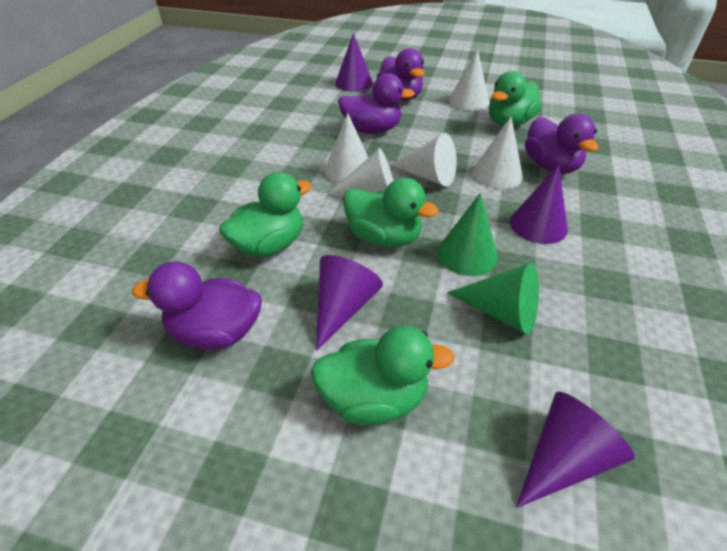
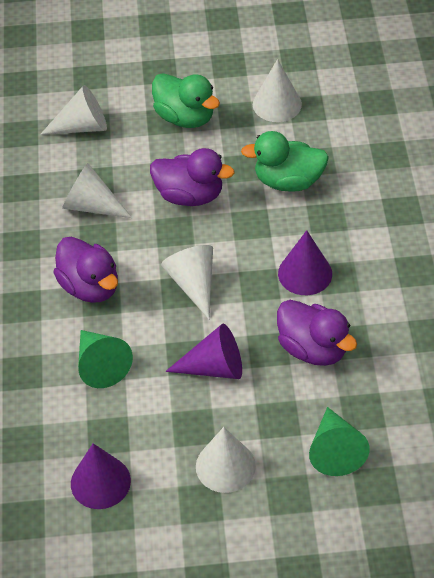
green duck: [219,172,312,258] [311,326,455,425] [343,178,439,248] [489,71,542,127] = 4 -> [152,73,220,128] [241,131,329,192] = 2
purple cone: [316,255,383,351] [335,33,373,92] [510,164,568,244] [516,392,635,508] = 4 -> [71,443,131,509] [165,324,242,379] [278,230,332,295] = 3
purple duck: [132,262,262,350] [338,73,415,134] [377,48,425,101] [525,114,598,174] = 4 -> [53,237,118,303] [150,148,235,206] [277,300,357,366] = 3

